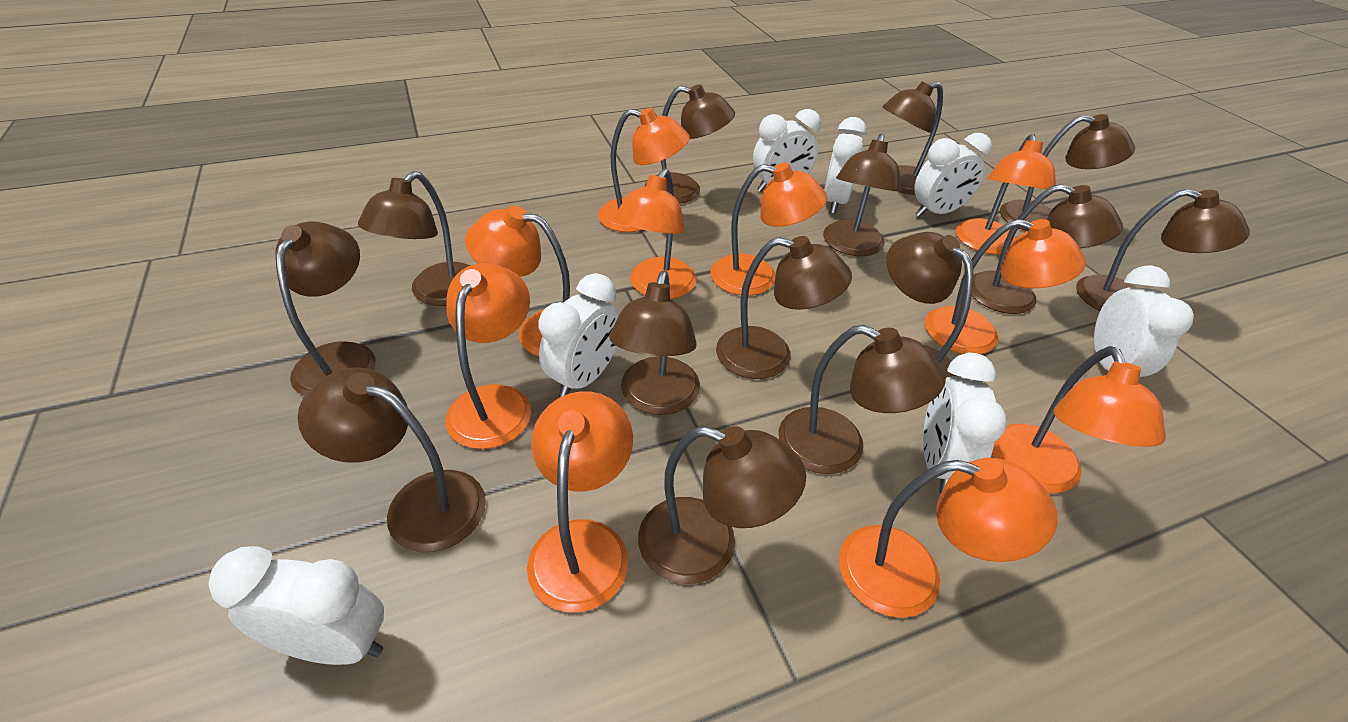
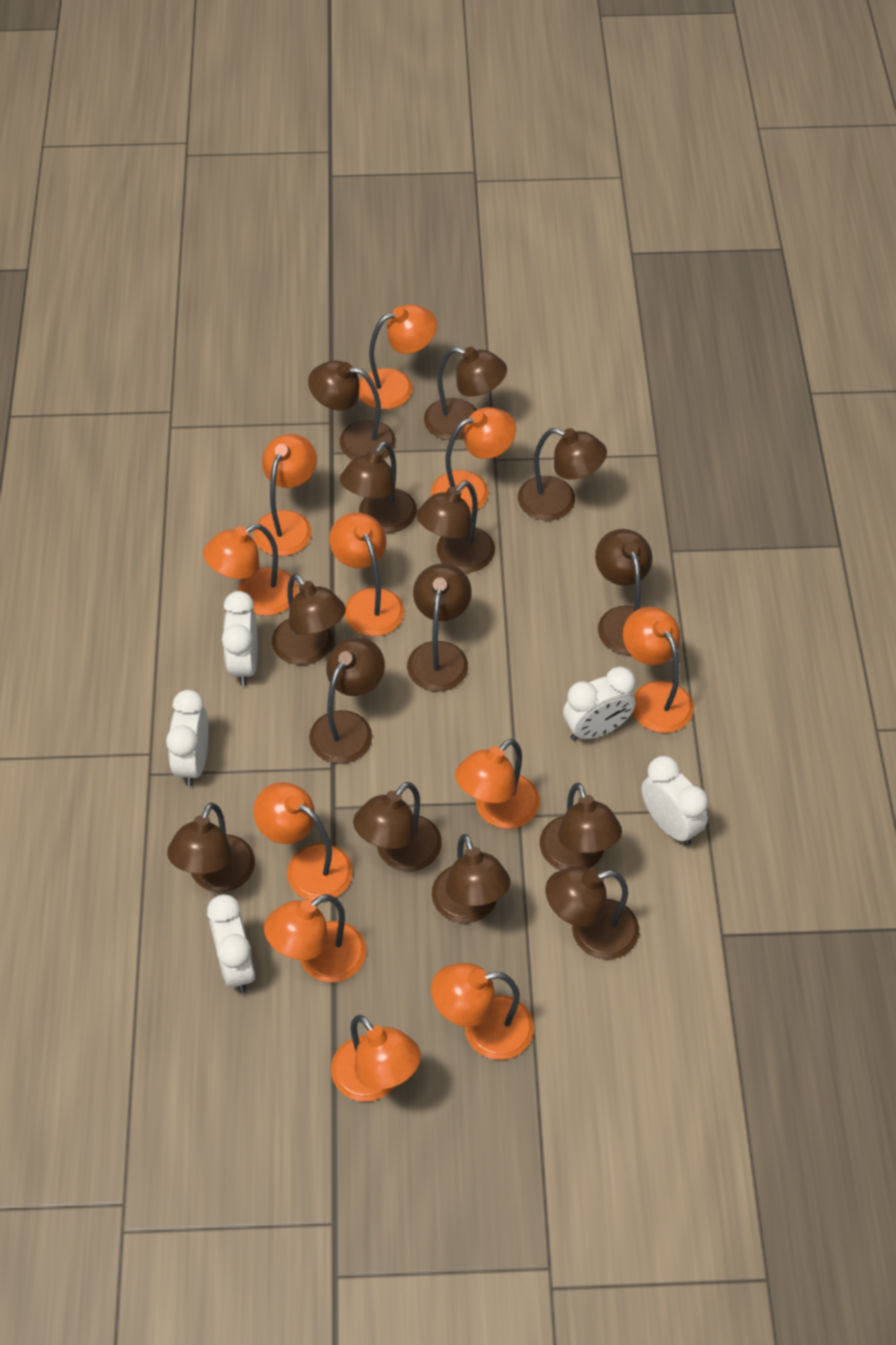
orange lamp: [445,263,531,449] [465,206,570,356] [527,391,633,612] [598,108,690,232] [614,168,697,299] [710,163,827,296] [839,458,1058,618] [925,219,1086,354] [955,134,1056,255] [992,346,1166,493] = 10 -> [203,524,298,616] [253,434,317,556] [253,782,353,901] [264,894,366,982] [329,512,404,636] [331,1015,421,1102] [359,304,437,410] [431,407,516,513] [431,963,534,1060] [455,739,540,829] [623,607,694,733] = 11
white clock: [208,546,384,665] [539,273,619,397] [753,109,821,192] [824,117,867,214] [914,133,992,217] [923,353,1007,493] [1094,265,1194,377] = 7 -> [166,690,209,786] [207,895,255,993] [222,591,258,686] [563,667,636,741] [641,756,708,846] = 5

